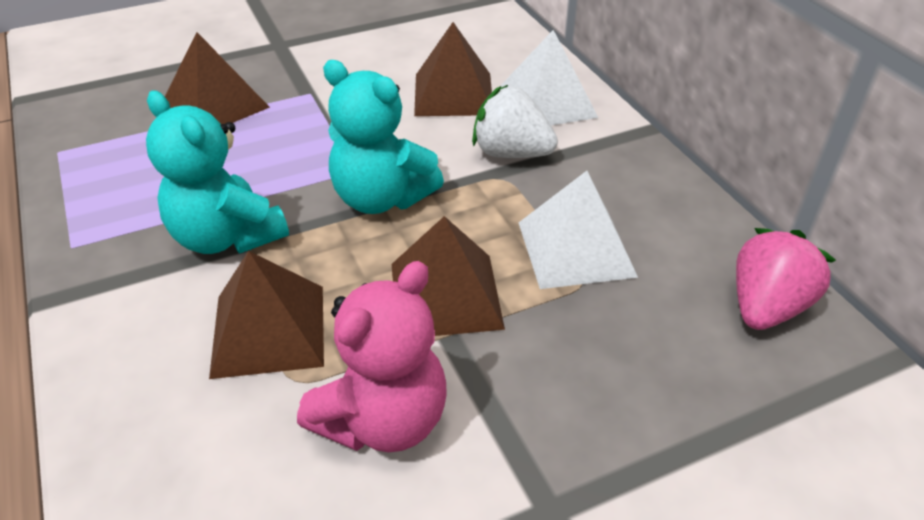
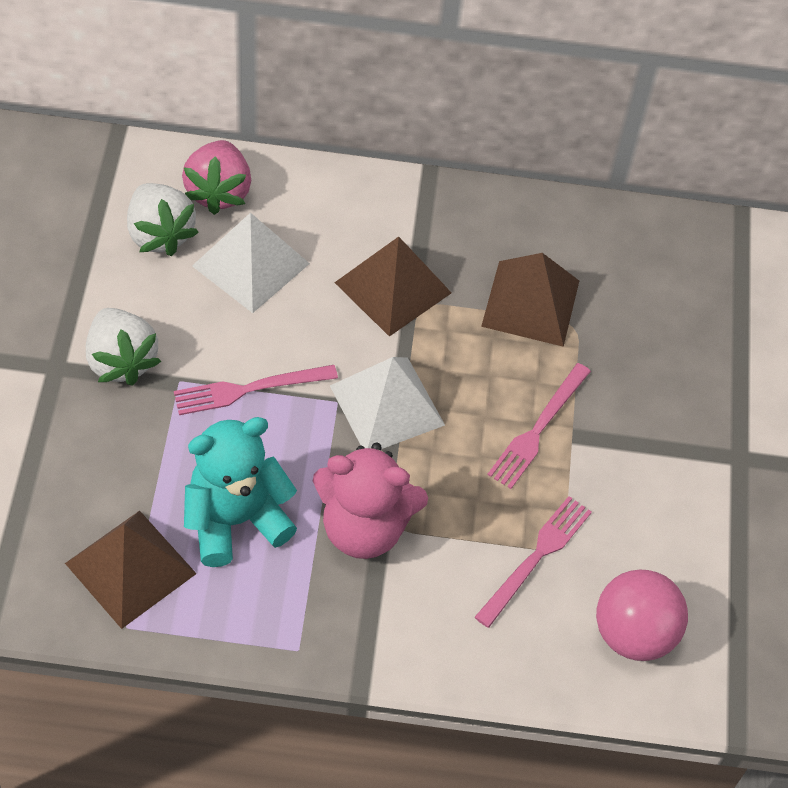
brown pyramid: [165,32,270,124] [209,251,324,379] [392,216,505,336] [414,22,492,116] = 4 -> [65,511,197,629] [334,237,452,337] [481,253,579,347] = 3
pink ball: none = 0 -> [596,570,688,661] = 1
pink fork: none = 0 -> [174,365,338,415] [475,496,592,628] [487,363,591,489] = 3
turquoise teddy bear: [146,90,289,254] [323,60,444,214] = 2 -> [184,417,297,567] = 1
white strawberry: [472,85,558,158] = 1 -> [86,308,161,386] [127,183,199,256] = 2

